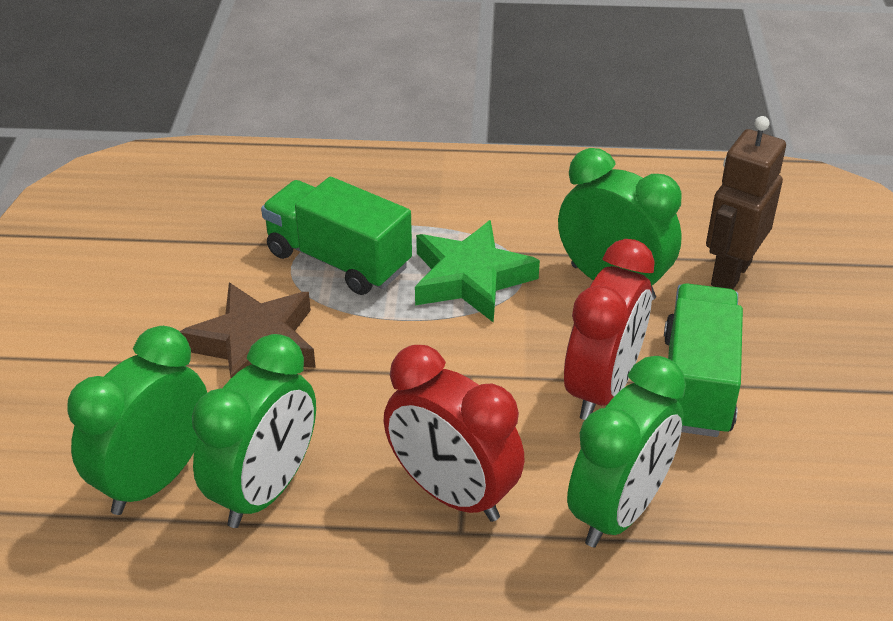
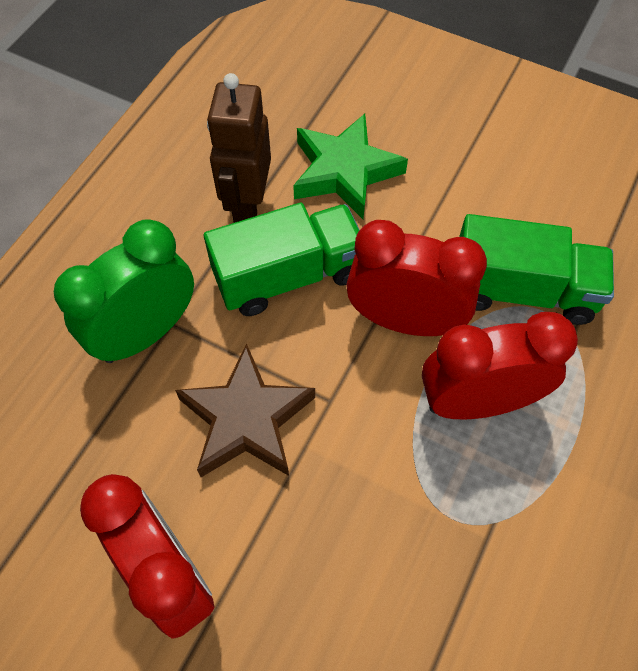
green clock: [67,326,207,515] [192,334,316,528] [558,148,682,300] [567,356,686,547] = 4 -> [54,219,194,363] = 1
red clock: [384,345,525,522] [564,239,655,420] = 2 -> [80,474,215,639] [346,220,487,336] [422,312,578,419] = 3

